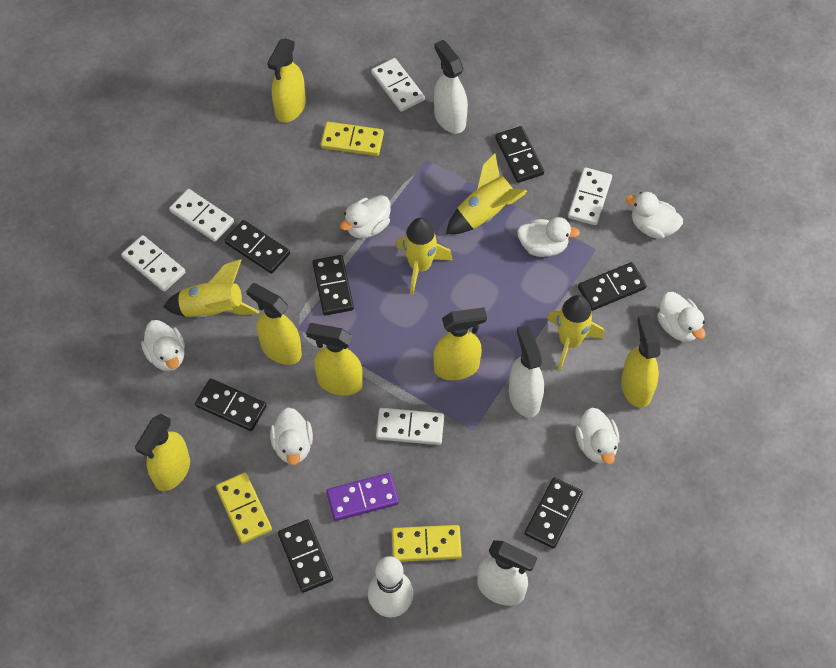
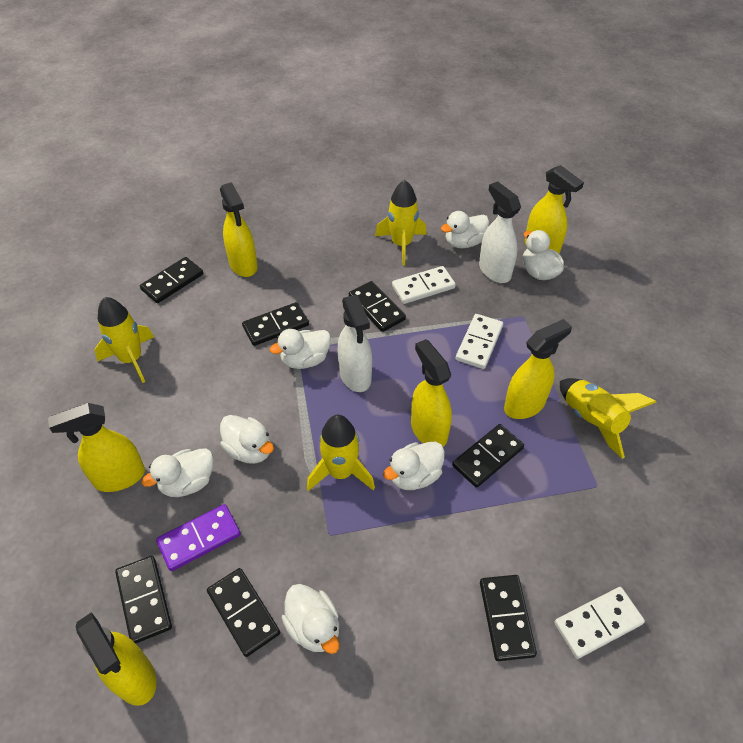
white bowling pin: [368,556,414,618] = 1 -> none = 0
white domino: [121,235,185,292] [169,189,234,242] [371,58,425,112] [376,408,444,445] [568,167,612,225] = 5 -> [392,266,456,304] [456,314,503,369] [554,587,645,659] = 3
white spray bottle: [434,40,468,133] [477,540,537,606] [509,325,544,418] = 3 -> [338,295,372,392] [479,181,521,283] = 2
yellow domino: [216,473,272,544] [321,122,384,156] [392,525,462,562] = 3 -> none = 0

